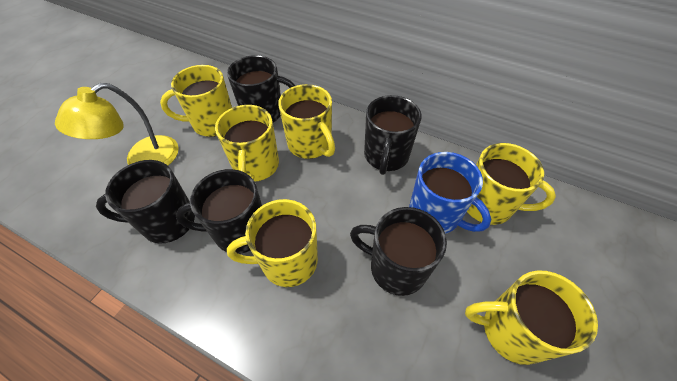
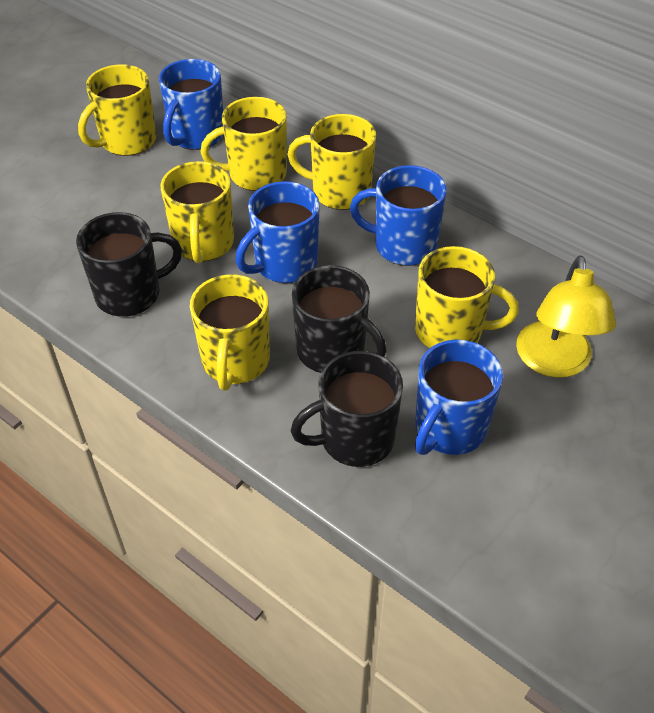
black mug: [96,160,195,243] [176,169,262,254] [227,55,295,123] [350,207,447,296] [364,95,422,175] = 5 -> [76,212,182,317] [291,351,403,467] [292,265,386,373] = 3
blue mug: [409,152,491,234] = 1 -> [159,59,223,150] [236,181,320,283] [350,165,447,266] [415,340,503,455] = 4

